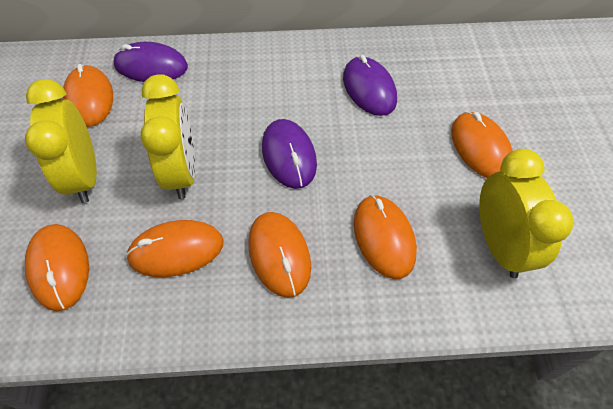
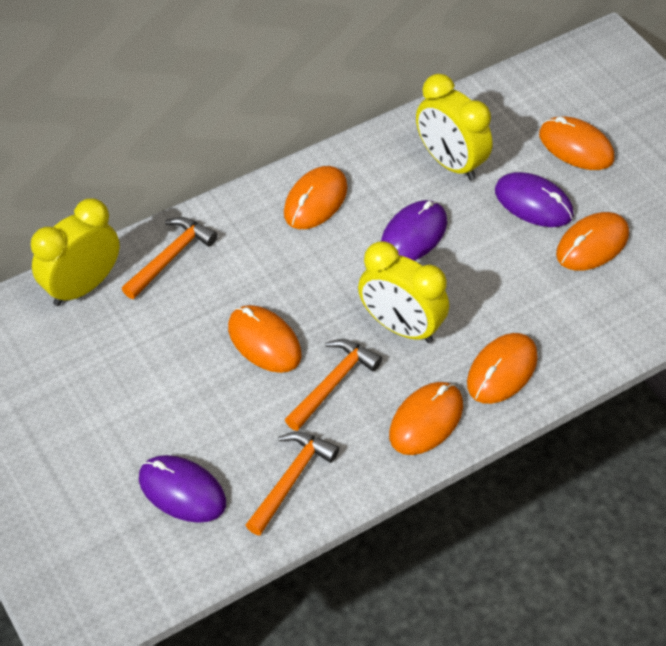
orange hammer: none = 0 -> [122,217,218,299] [246,431,339,536] [285,339,382,431] = 3

